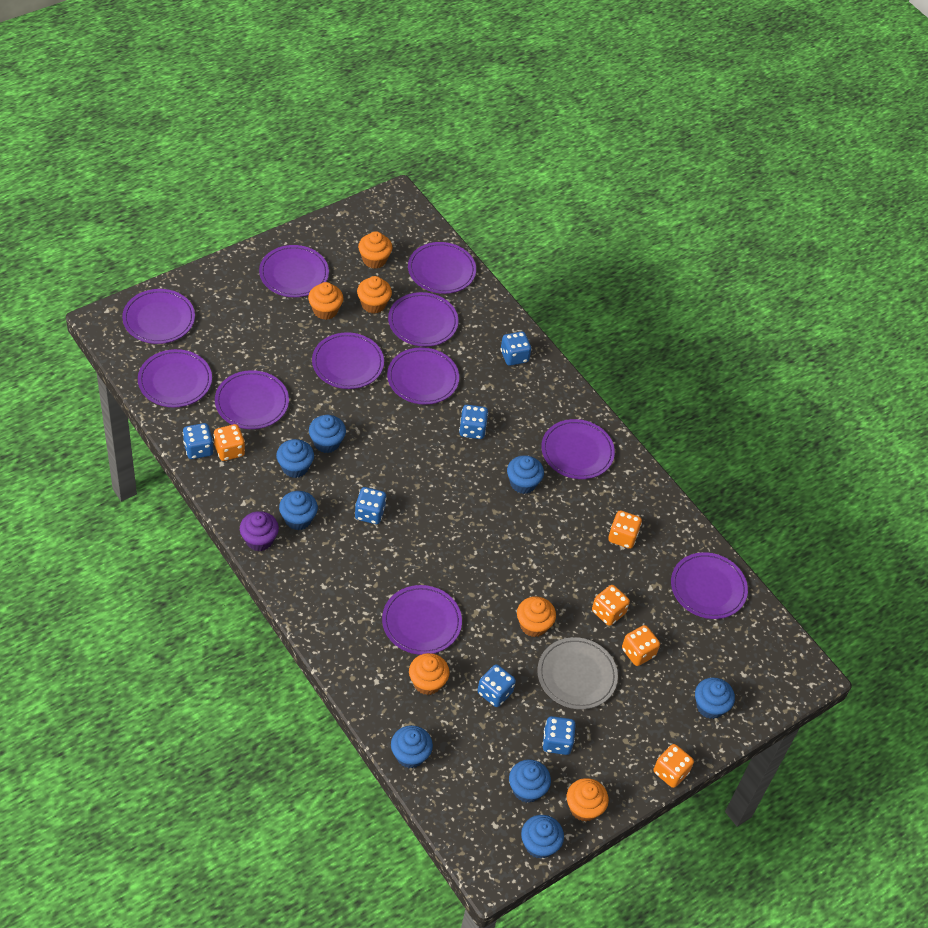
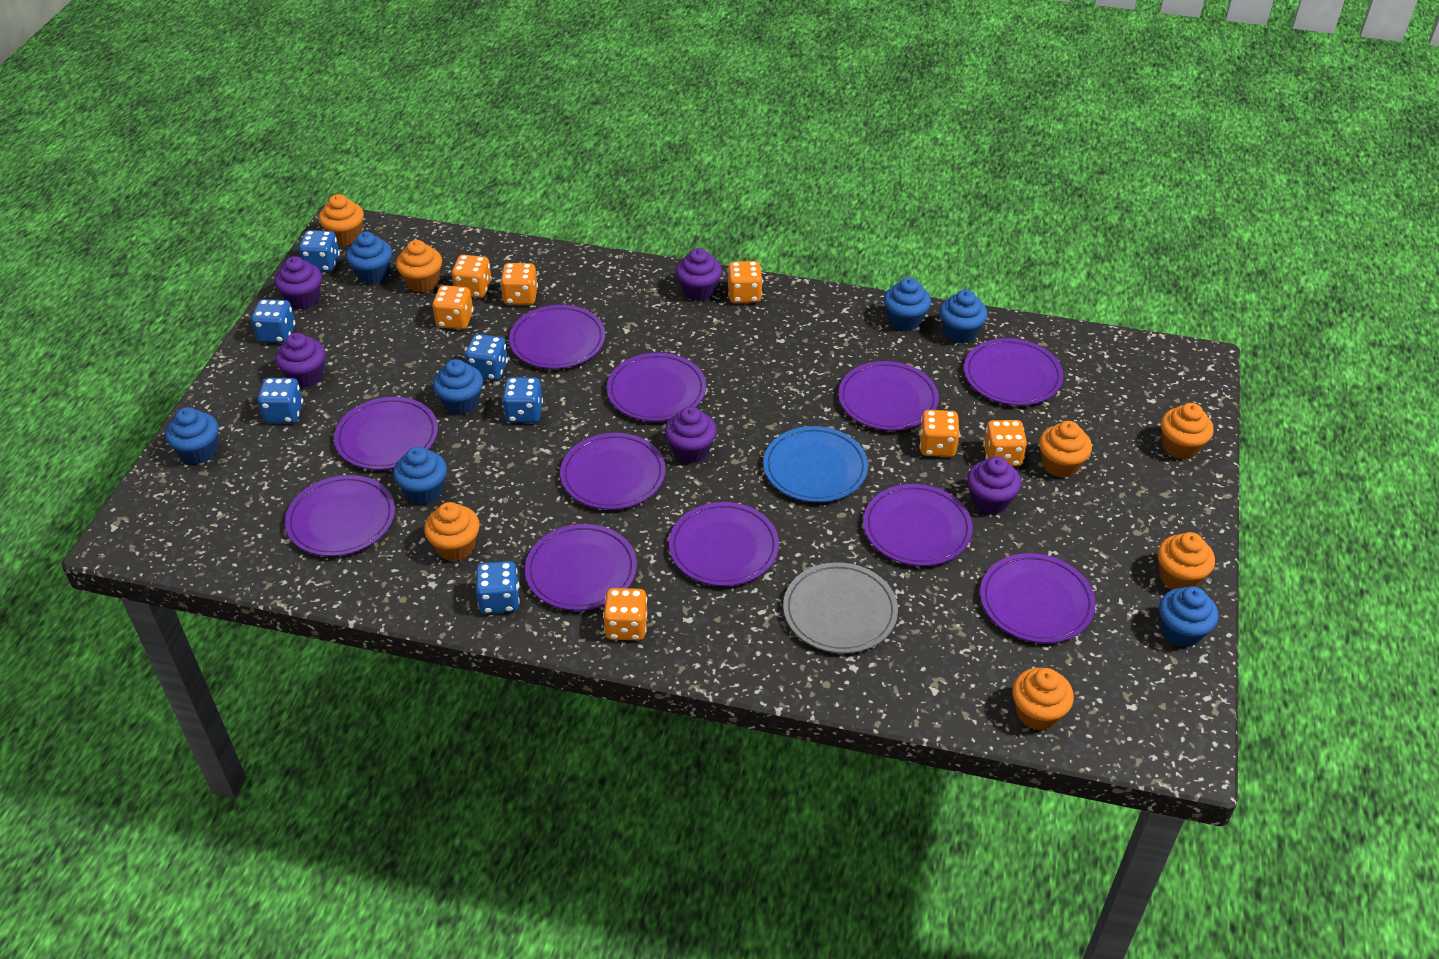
blue cupcake: [276,439,314,478] [279,491,318,530] [309,415,346,453] [391,725,433,768] [507,455,544,494] [509,760,551,803] [521,815,564,859] [695,677,735,719] = 8 -> [165,407,219,464] [346,232,392,284] [393,447,447,504] [433,359,483,415] [884,277,931,331] [940,290,987,344] [1159,586,1218,647] = 7
blue plate: none = 0 -> [763,426,868,502] = 1
orange cupcake: [308,282,343,320] [357,276,392,314] [358,231,392,269] [409,653,450,695] [517,596,556,637] [567,778,609,822] = 6 -> [319,194,364,246] [396,240,442,292] [424,502,480,561] [1012,668,1074,731] [1039,421,1092,478] [1158,532,1215,589] [1161,403,1214,459] = 7
orange dice: [214,424,245,461] [592,585,630,626] [608,510,642,549] [622,625,660,666] [654,744,694,788] = 5 -> [432,285,473,329] [452,255,492,298] [500,263,538,305] [603,588,647,640] [727,261,763,303] [919,410,960,457] [983,420,1027,467] = 7
purple cupcake: [240,511,279,551] = 1 -> [275,256,322,310] [275,333,325,388] [665,407,717,463] [676,248,722,301] [967,456,1021,515] = 5

